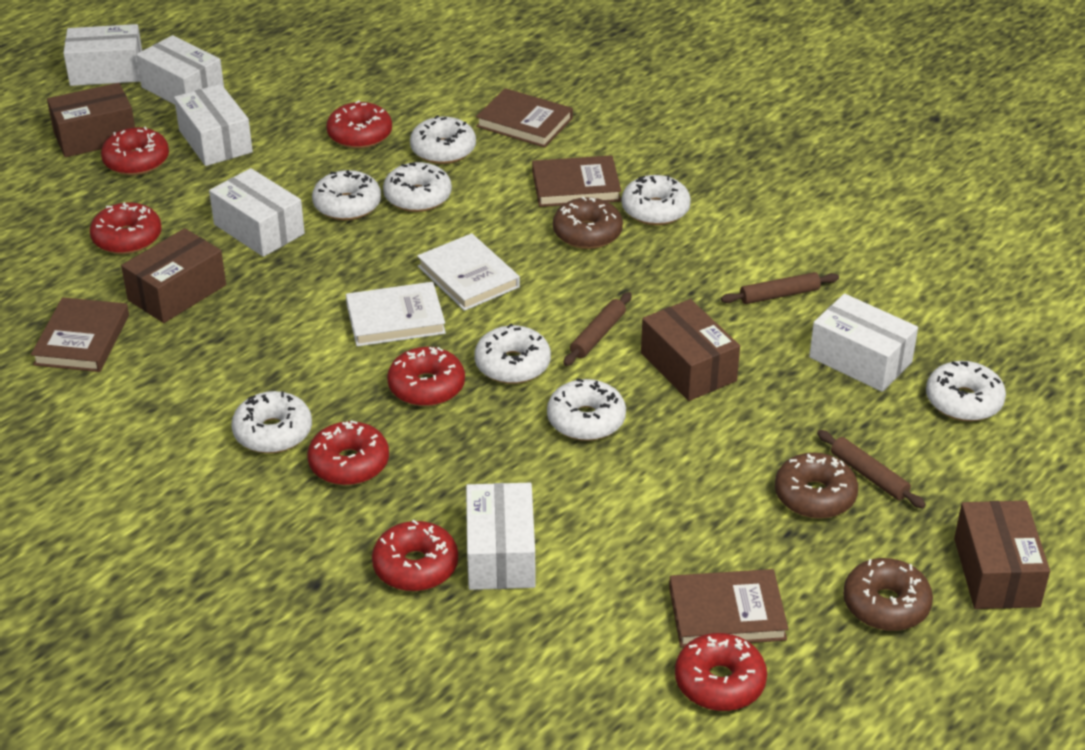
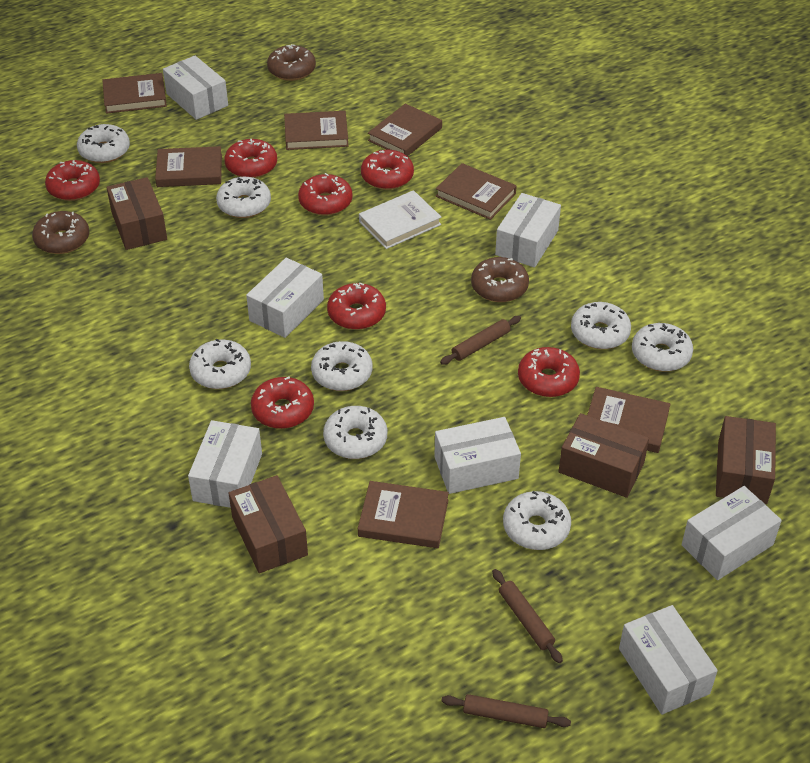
brown book: [31,297,129,372] [476,88,573,148] [532,155,621,207] [669,569,788,648] = 4 -> [102,73,167,114] [155,146,222,187] [284,111,349,150] [358,481,449,548] [368,104,442,156] [436,163,517,220] [587,387,670,453] = 7
white book: [346,282,446,347] [417,233,520,311] = 2 -> [359,190,441,249] = 1
white box: [63,24,142,86] [136,35,224,105] [174,84,253,166] [209,168,305,257] [466,483,535,590] [809,294,918,392] = 6 -> [163,55,228,120] [188,420,262,508] [246,258,324,338] [434,417,521,494] [495,193,561,267] [619,605,718,715] [681,486,782,580] = 7

